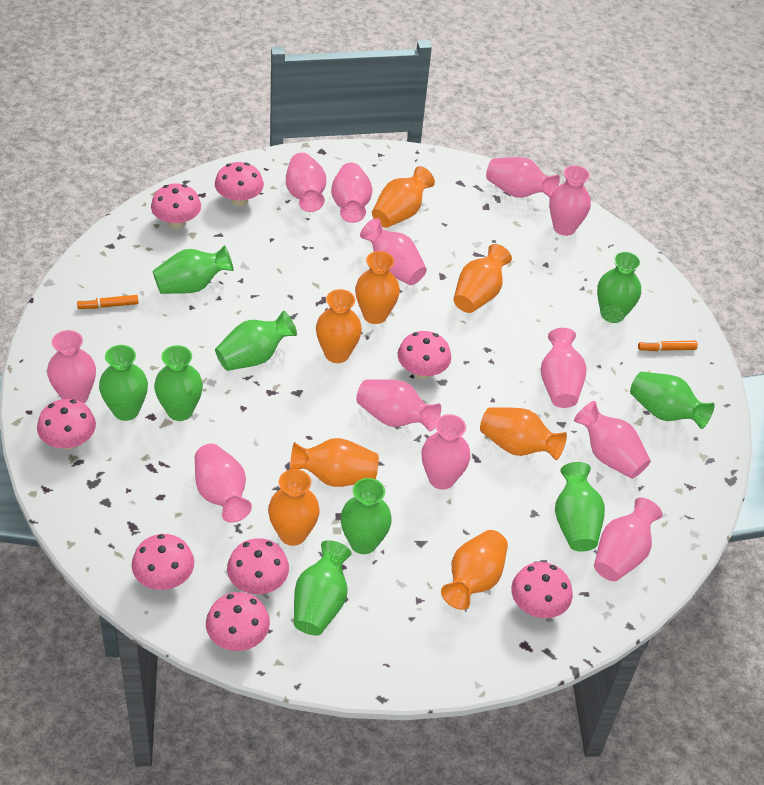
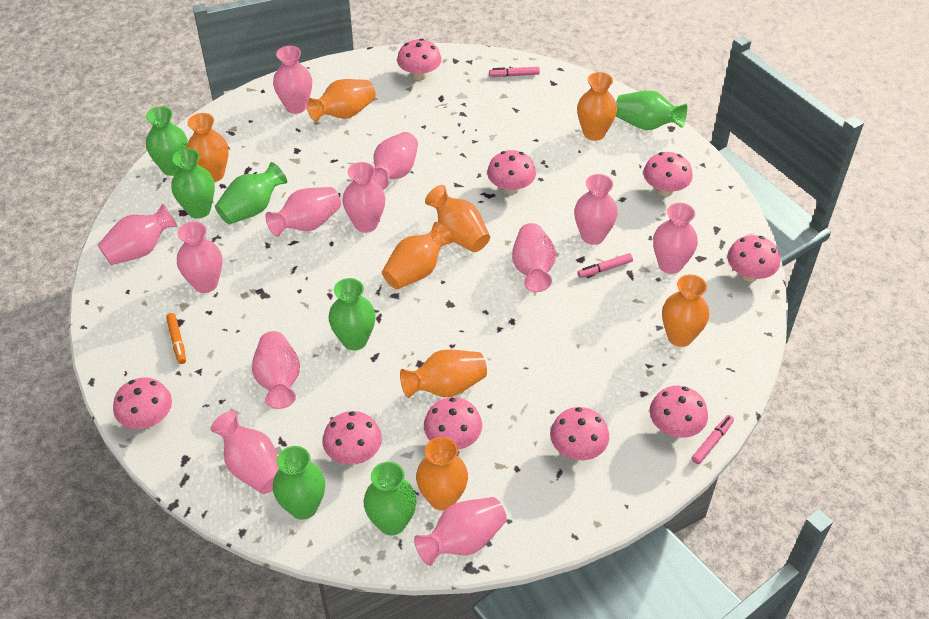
green vase: [99,345,148,421] [153,245,234,294] [154,345,203,421] [215,311,297,371] [294,540,352,636] [340,478,392,554] [555,462,605,552] [597,251,641,323] [630,372,715,429] = 9 -> [146,106,188,176] [171,148,215,219] [215,162,287,224] [273,446,325,520] [329,278,375,351] [364,462,417,536] [616,91,687,130] = 7
orange marker: [77,295,139,309] [638,341,698,351] = 2 -> [166,313,186,364] = 1
pink marker: none = 0 -> [489,67,540,77] [577,253,633,278] [691,415,734,464] = 3
pink mushroom: [37,399,96,450] [132,534,194,590] [151,183,201,229] [206,592,270,651] [215,162,264,207] [227,538,289,594] [398,331,451,379] [511,562,573,618] = 8 -> [113,377,172,429] [323,411,382,465] [397,39,442,80] [424,397,482,450] [487,150,536,194] [550,407,609,460] [643,152,693,196] [649,386,708,438] [727,235,780,282] = 9

